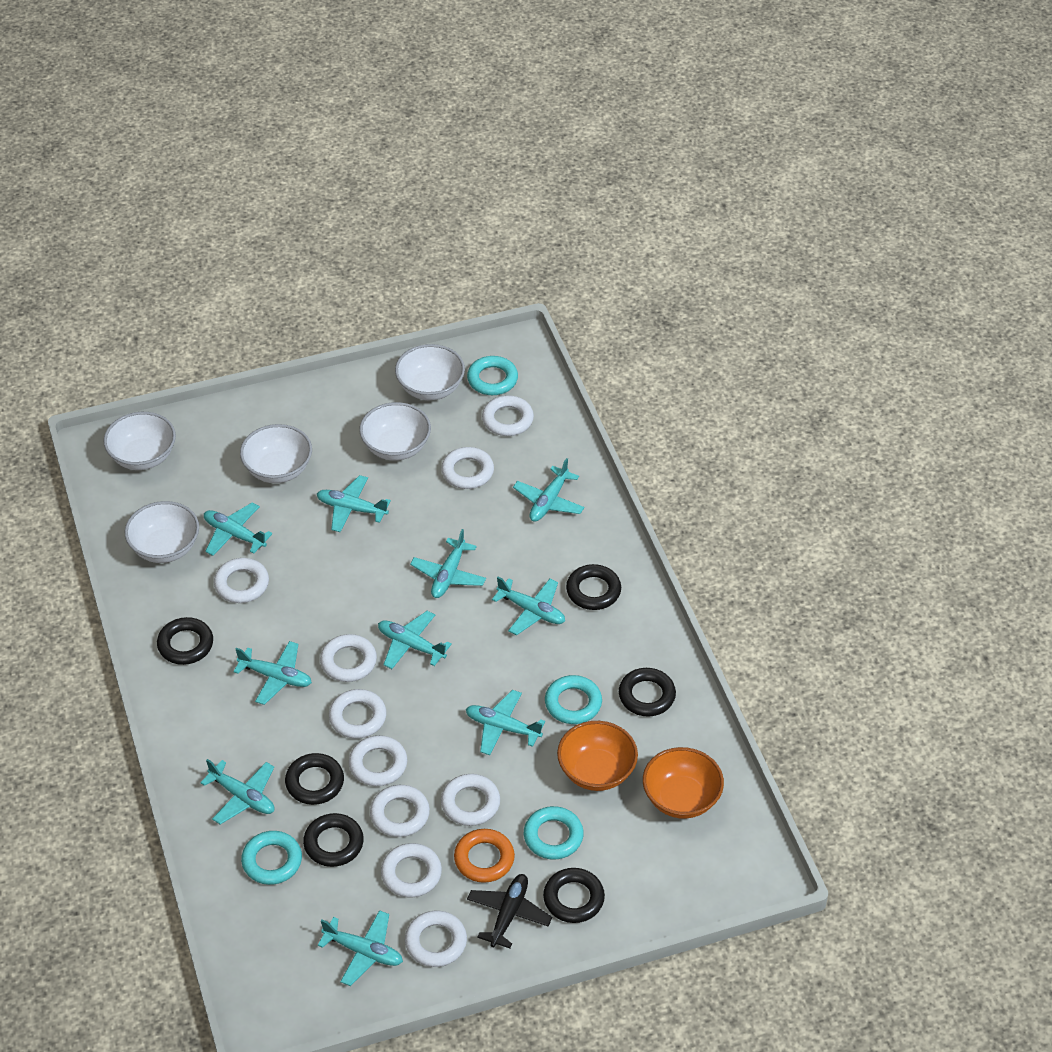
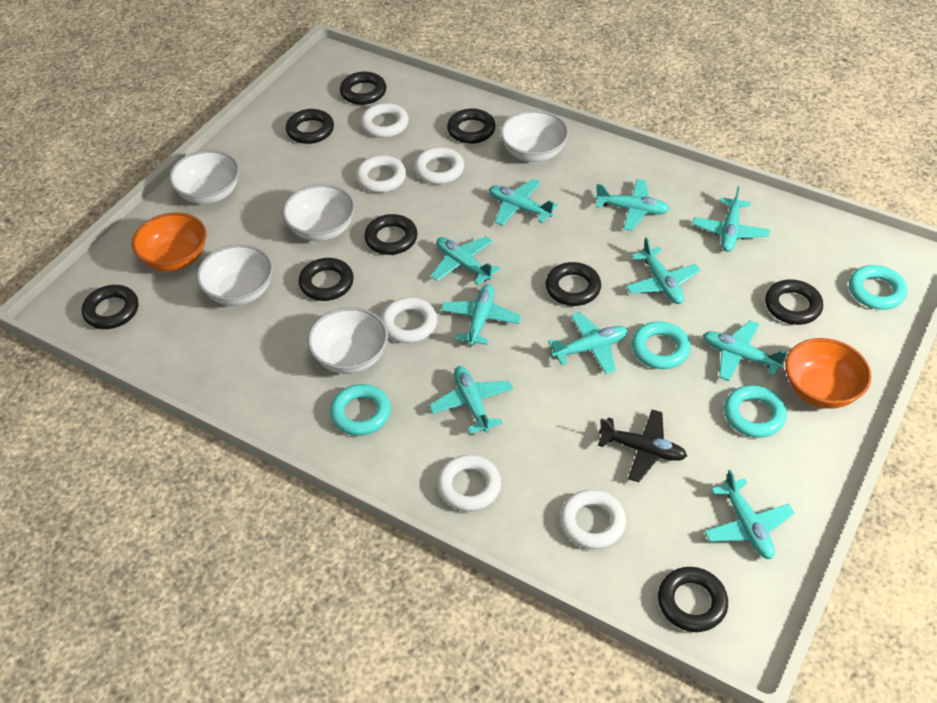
black ring: [157,617,213,665] [285,753,344,805] [303,813,364,867] [543,868,605,923] [566,564,621,610] [619,668,676,717] = 6 -> [82,285,138,329] [286,109,334,144] [299,258,354,301] [340,72,386,105] [364,214,417,255] [447,108,496,144] [546,262,601,306] [658,567,728,632] [765,279,823,325] = 9
orange ring: [454,829,515,883] = 1 -> none = 0
white ring: [214,558,269,603] [320,634,377,682] [329,689,386,739] [349,735,407,786] [370,785,430,837] [381,843,442,897] [405,911,467,967] [441,447,494,489] [441,774,500,826] [482,395,534,436] = 10 -> [356,155,406,193] [361,103,409,138] [381,297,437,343] [414,147,464,184] [437,455,501,511] [560,490,626,549] = 6

